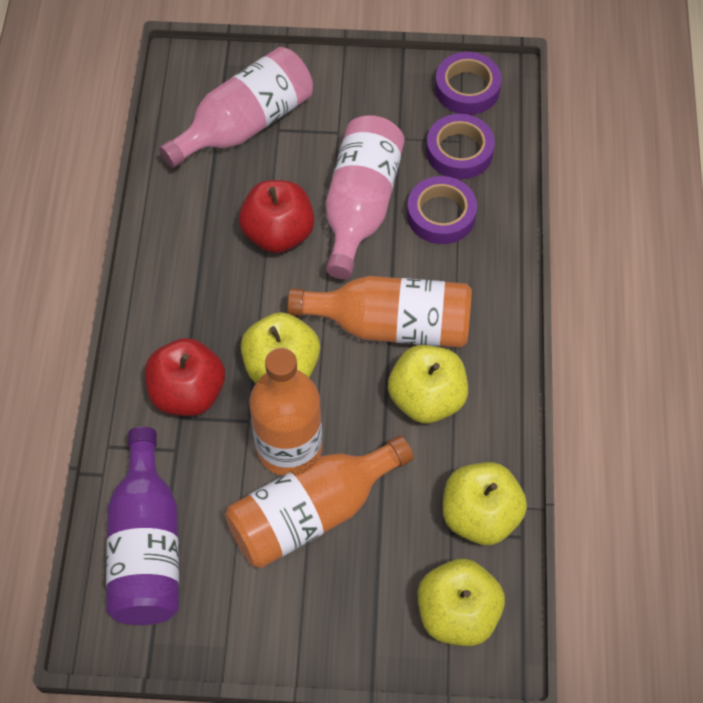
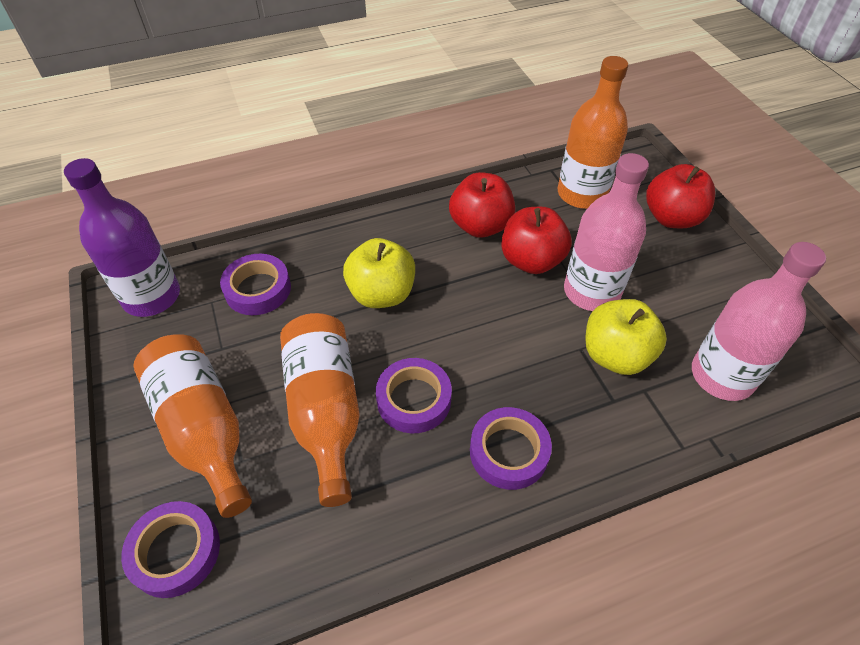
purple tape: [407,176,477,244] [426,114,495,179] [435,52,502,115] = 3 -> [121,501,220,598] [220,254,291,315] [376,358,452,433] [470,407,552,490] = 4
red apple: [145,338,225,416] [239,180,314,253] = 2 -> [449,172,515,238] [501,207,572,274] [646,164,715,228] = 3
yellow apple: [241,312,320,383] [388,345,468,423] [417,559,505,646] [443,462,527,545] = 4 -> [343,238,415,308] [585,299,667,375] = 2

